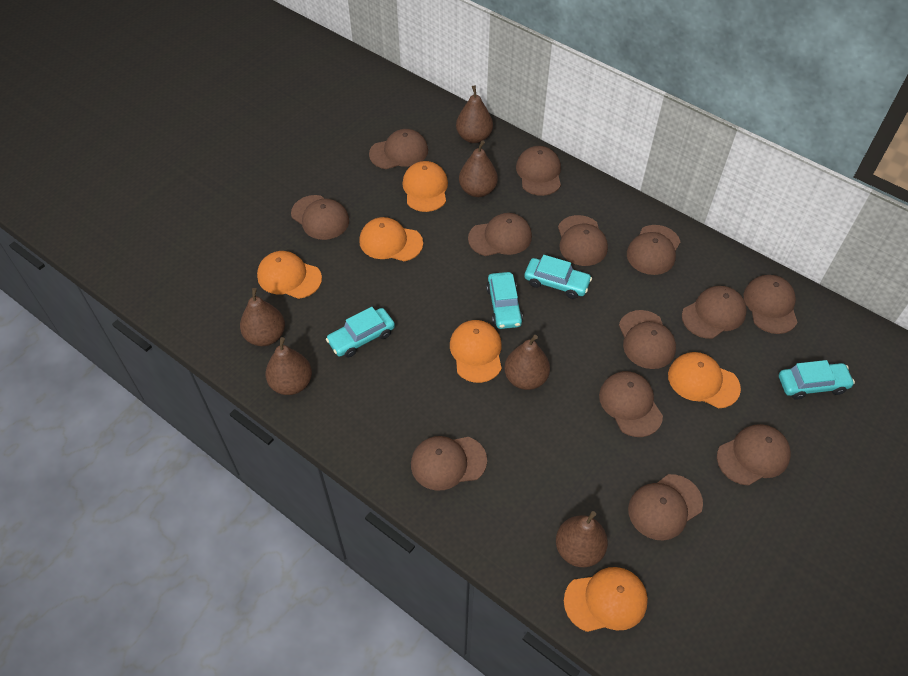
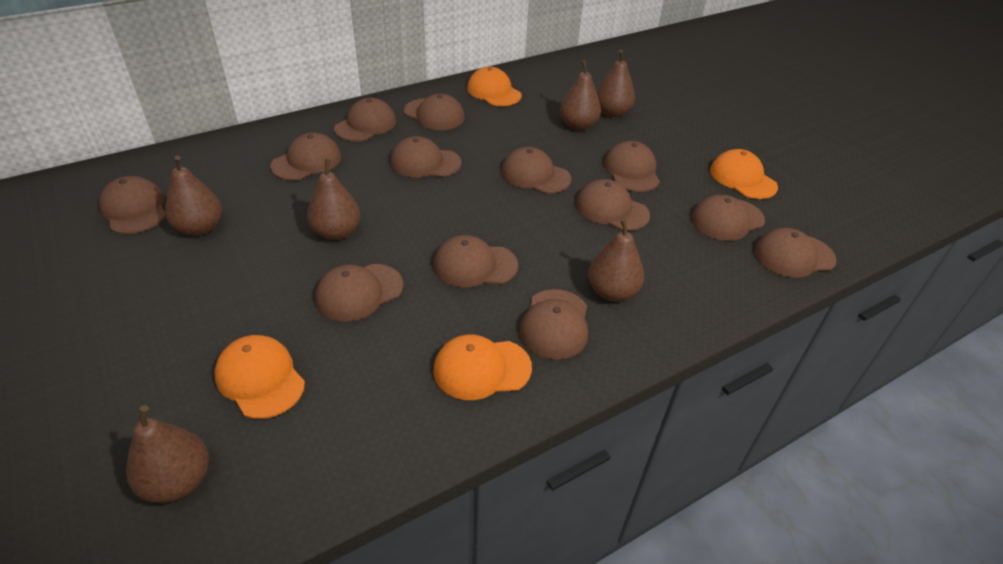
orange cap: [257,251,322,299] [359,217,423,261] [402,161,448,212] [450,320,502,383] [564,567,648,632] [668,352,741,408] = 6 -> [215,335,305,419] [433,334,532,400] [467,67,522,106] [710,149,778,199] = 4
turquoise car: [326,307,395,358] [486,272,523,329] [524,255,592,299] [779,360,855,400] = 4 -> none = 0

